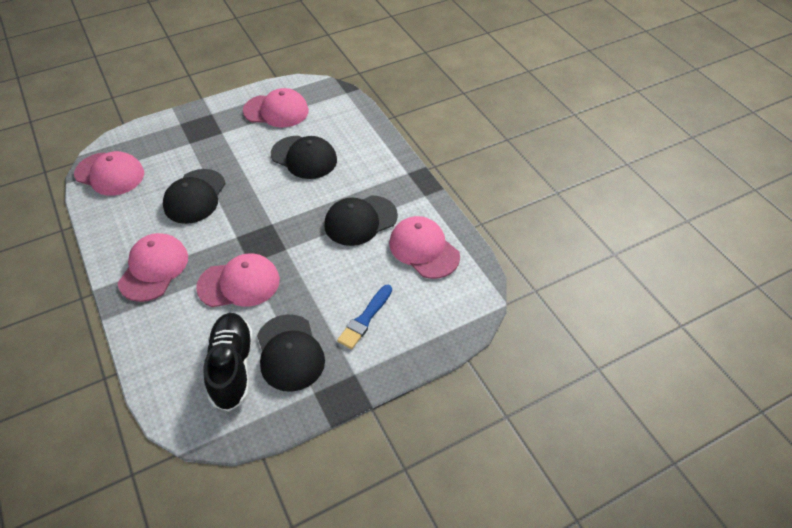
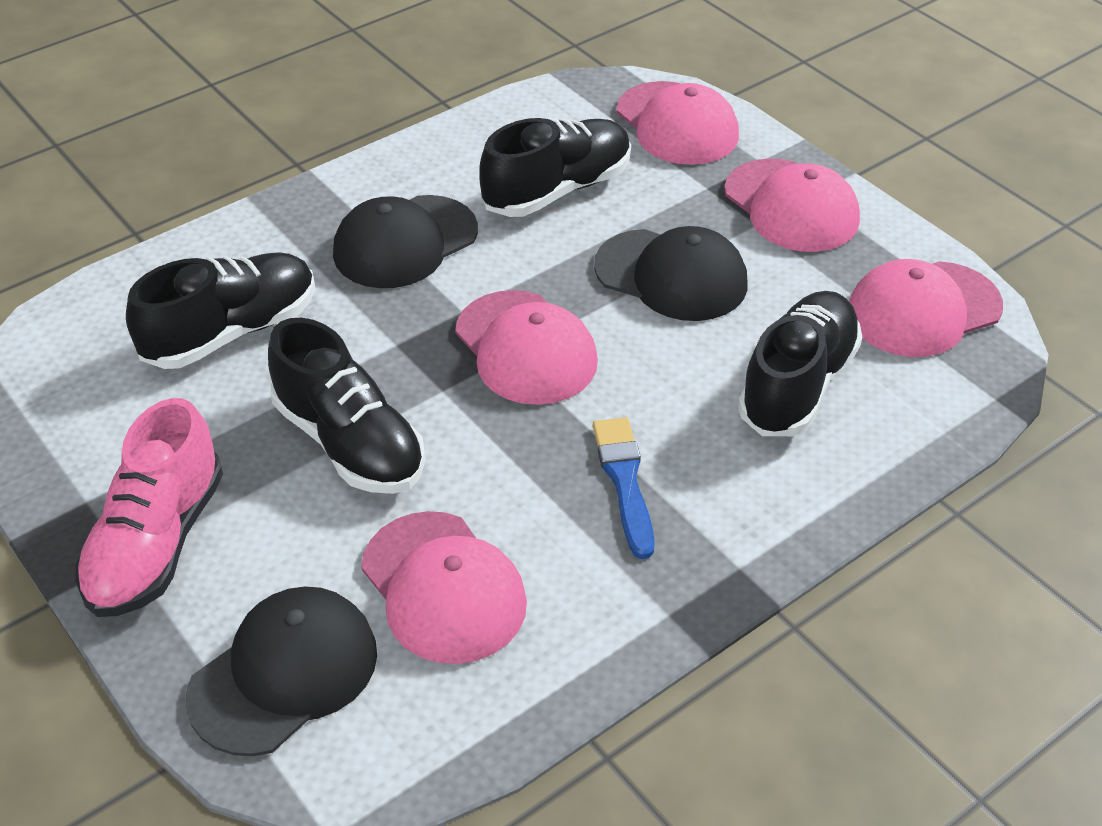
black cap: [163,169,226,224] [257,314,325,392] [271,136,337,179] [324,195,398,246] = 4 -> [186,587,377,756] [333,195,478,288] [594,226,748,321] = 3
black shoe: [204,313,253,411] = 1 -> [126,252,316,369] [268,318,425,494] [479,117,631,217] [738,291,862,436] = 4
pink shoe: none = 0 -> [75,398,223,617] = 1

